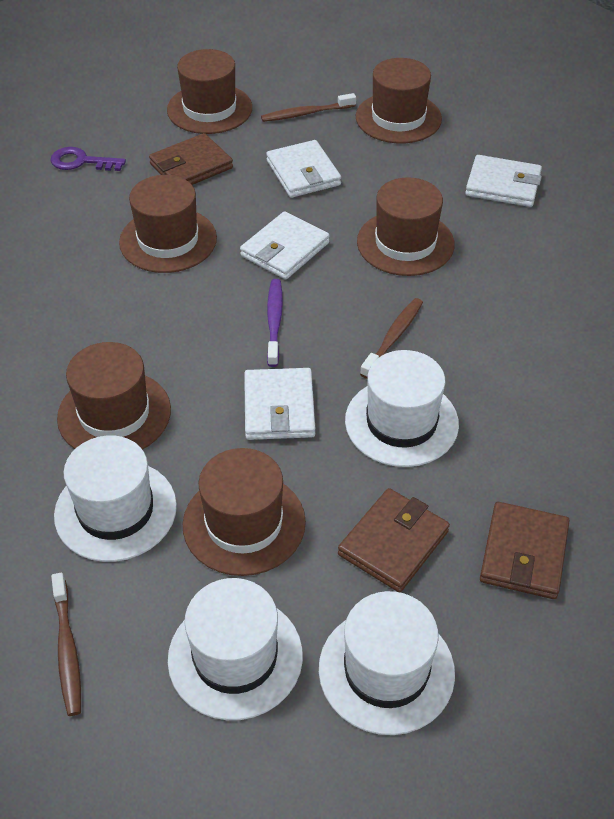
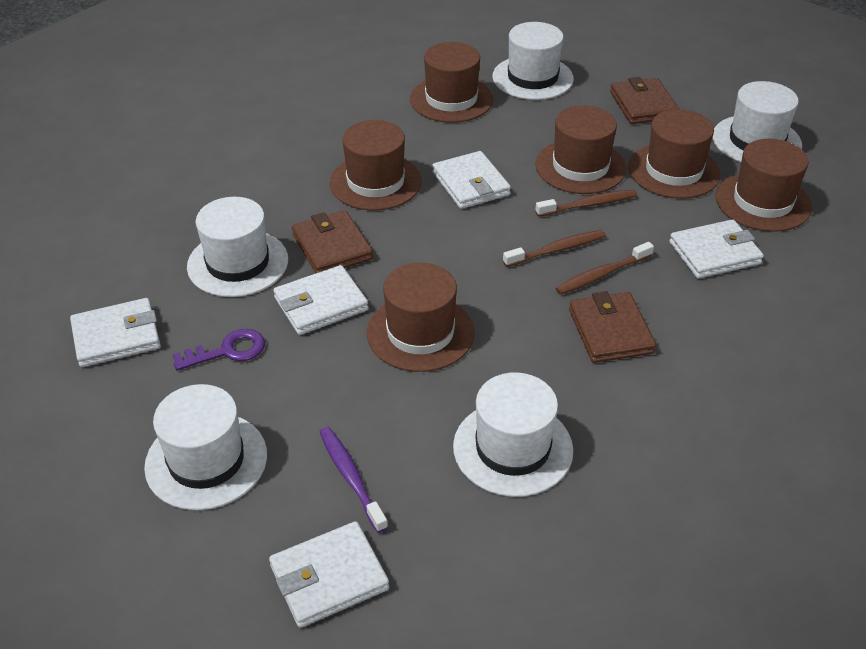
white hat: [54,435,177,562] [168,578,303,720] [319,591,455,735] [345,350,459,467] = 4 -> [144,384,267,510] [187,197,288,297] [453,372,573,497] [492,22,574,100] [713,81,802,162] = 5
white wallet: [240,211,330,279] [244,368,315,440] [266,140,341,198] [465,155,542,207] = 4 -> [70,298,161,367] [269,521,389,628] [273,265,368,335] [432,151,511,209] [669,219,764,279] = 5

